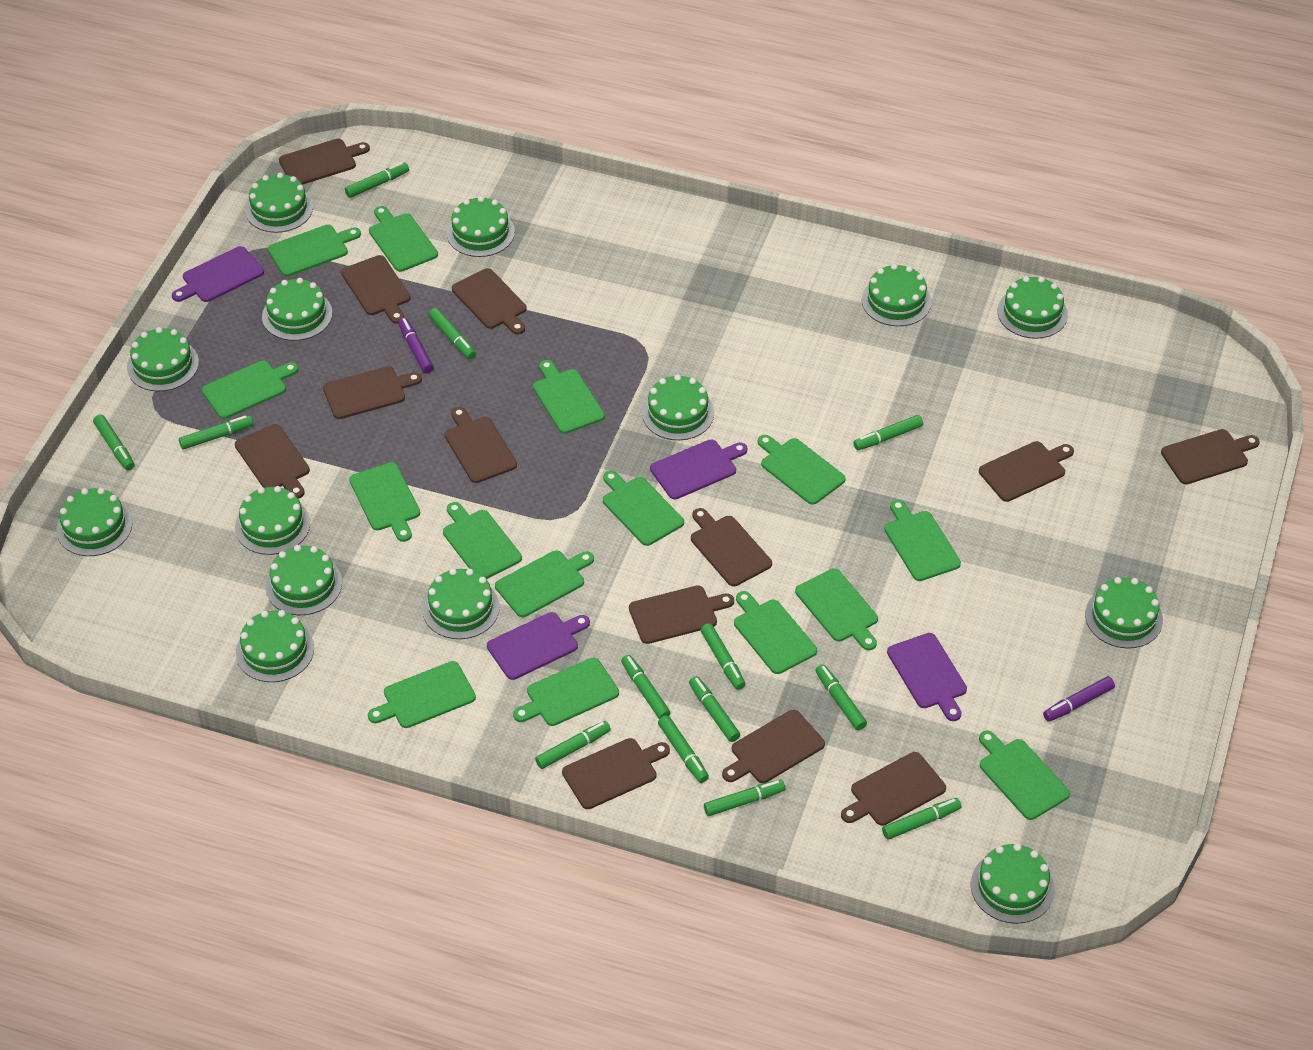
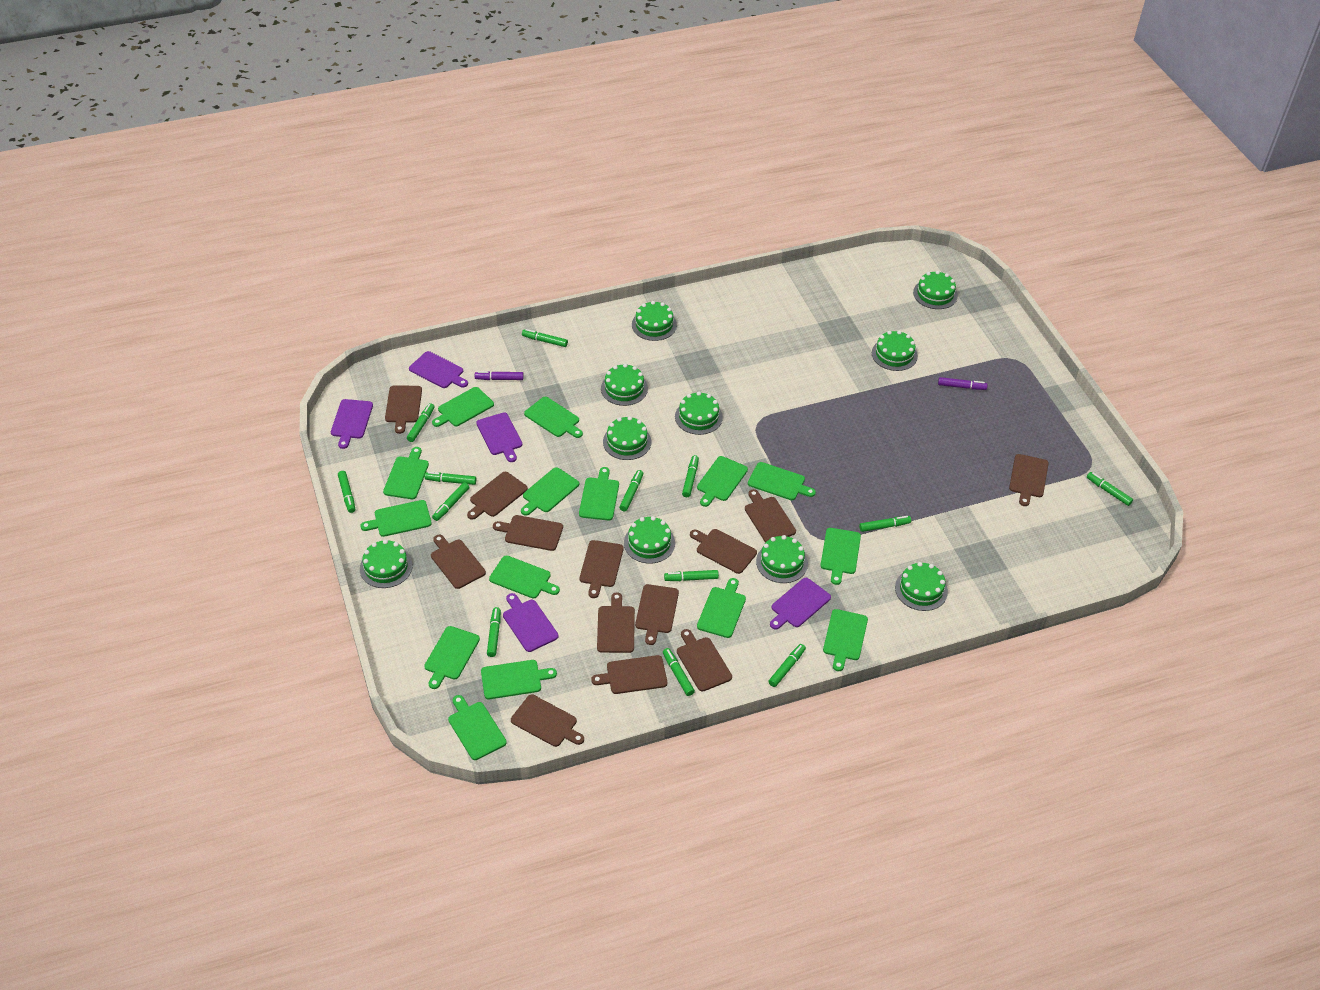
green cake: [56,488,132,556] [127,327,199,391] [235,486,310,555] [236,610,314,682] [245,173,313,233] [262,278,332,341] [265,545,342,615] [422,568,500,639] [447,196,515,257] [642,374,714,440] [861,264,932,326] [971,843,1055,924] [998,276,1068,339] [1085,577,1163,648] = 14 -> [360,539,413,588] [601,364,648,406] [603,416,651,460] [624,516,675,564] [632,301,677,341] [675,392,723,435] [756,535,808,583] [872,331,918,371] [895,562,948,611] [913,271,958,309] = 10
purple cutting board: [172,246,264,302] [487,612,590,680] [650,439,747,499] [887,633,967,721] = 4 -> [331,399,373,449] [409,351,468,388] [476,413,522,462] [503,593,559,652] [770,578,831,630] = 5

